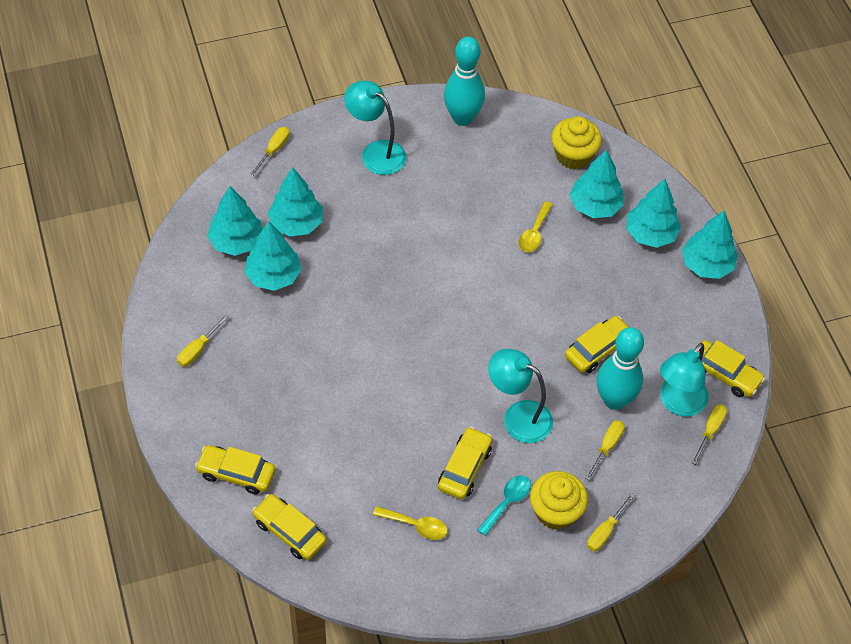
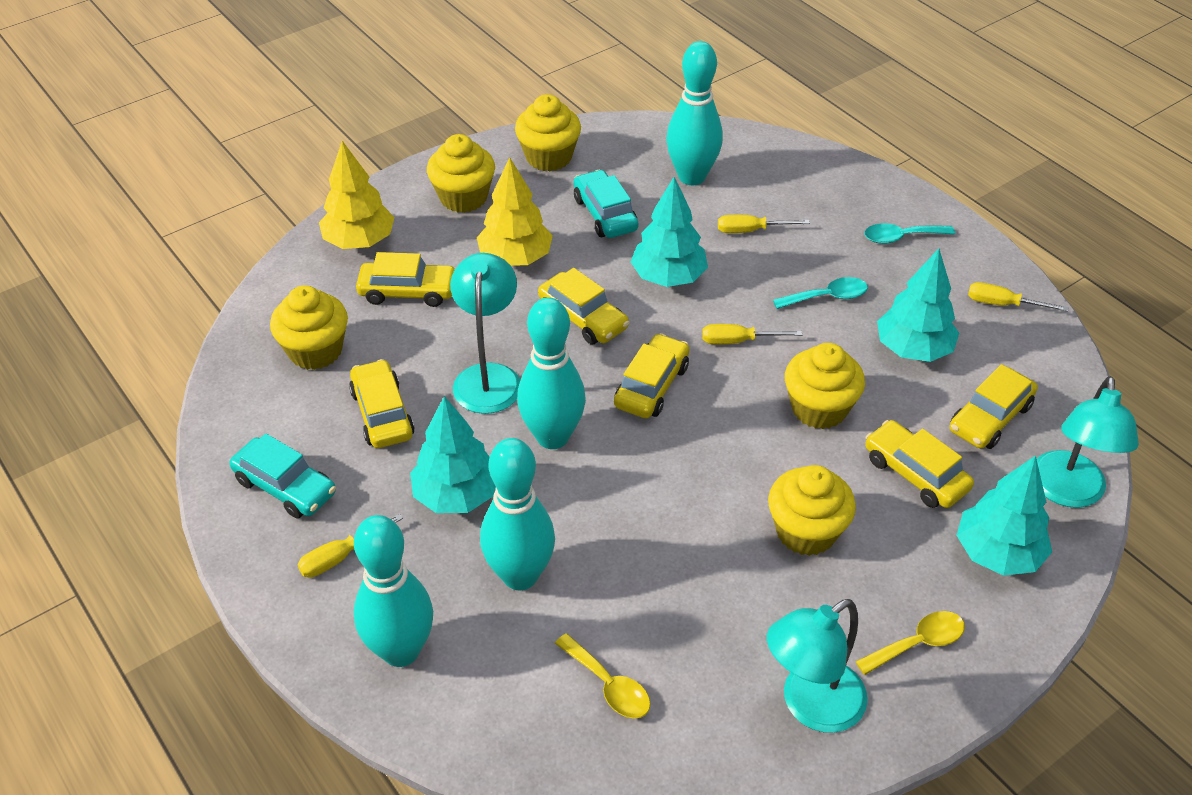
turquoise bowling pin: [444,37,485,126] [597,327,644,410] = 2 -> [354,515,433,667] [480,438,555,590] [517,297,586,449] [666,41,723,185] = 4
turquoise car: none = 0 -> [229,433,336,518] [574,170,639,238] = 2
turquoise spoon: [477,475,531,536] = 1 -> [773,277,868,309] [864,223,955,244] = 2
turquoise tree: [207,186,262,256] [245,221,302,291] [267,167,323,237] [570,150,624,218] [626,179,681,248] [682,211,738,279] = 6 -> [410,396,496,513] [631,177,708,287] [877,249,959,362] [956,455,1052,576] = 4
yellow car: [195,445,275,495] [252,494,326,560] [438,427,492,499] [565,316,628,373] [698,340,765,397] = 5 -> [349,359,415,448] [356,252,455,307] [538,268,629,345] [614,333,690,418] [865,420,974,508] [950,364,1038,449] = 6
yellow cupcake: [530,471,588,530] [551,116,602,170] = 2 -> [270,285,348,370] [427,134,495,213] [515,94,581,171] [768,465,856,556] [785,343,865,429] = 5
yellow screwdriver: [177,314,229,367] [250,127,290,176] [585,420,625,481] [587,493,635,552] [692,404,727,465] = 5 -> [297,514,403,578] [702,324,802,344] [718,215,810,233] [968,282,1068,312] = 4
yellow tree: none = 0 -> [319,141,395,249] [477,157,553,266] = 2

